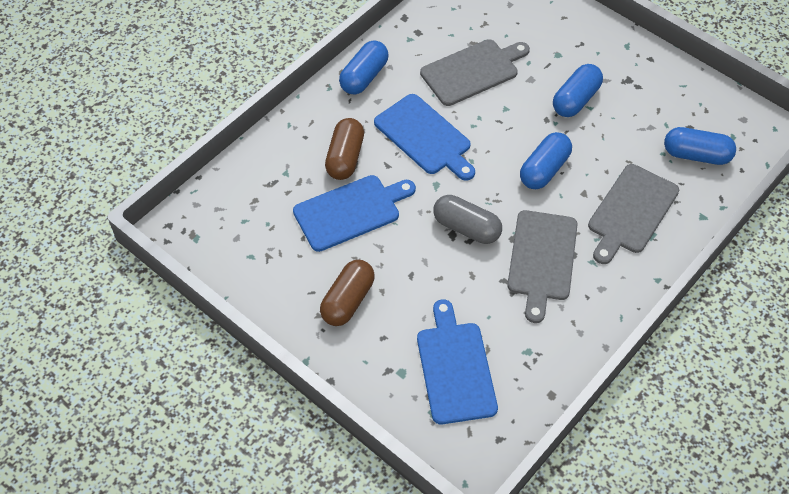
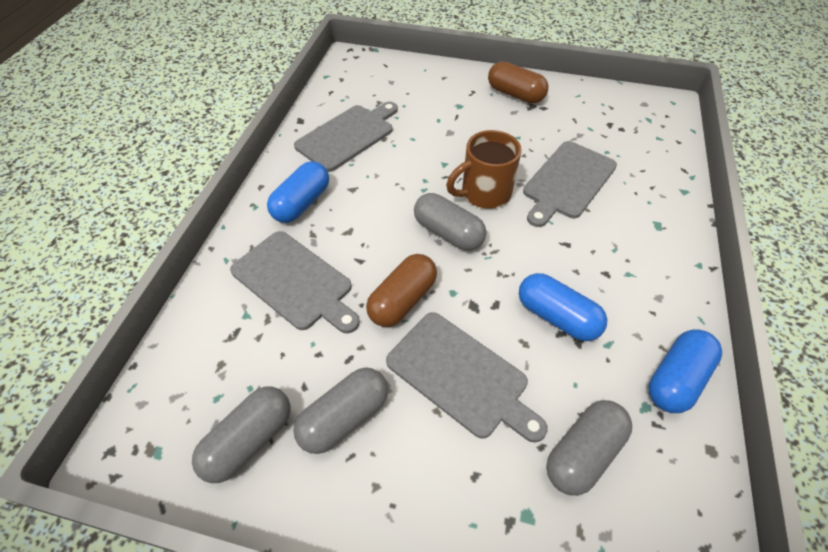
blue capsule: [339,41,389,95] [520,132,572,189] [553,64,603,117] [664,127,736,165] = 4 -> [267,161,329,223] [519,273,607,341] [648,329,722,413] = 3
blue cutting board: [293,175,416,252] [374,94,475,181] [417,299,498,424] = 3 -> none = 0
brown mug: none = 0 -> [446,130,521,209] = 1
grey capsule: [433,195,502,244] = 1 -> [192,387,291,483] [293,368,388,454] [414,193,486,251] [546,400,632,496] = 4
grey cutting board: [420,39,530,106] [507,210,578,323] [588,164,679,264] = 3 -> [230,231,360,333] [294,102,398,172] [386,312,548,443] [523,141,617,227] = 4

